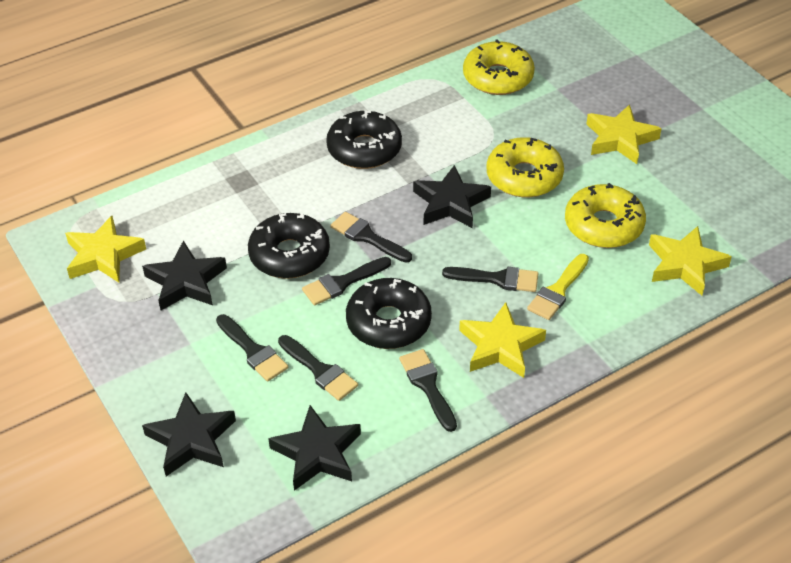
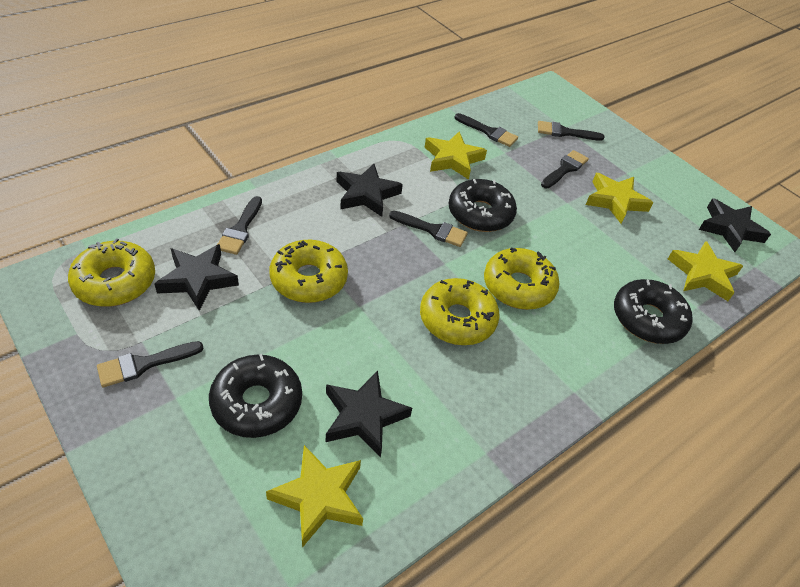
yellow brush: [527,254,589,320] = 1 -> none = 0
yellow donut: [463,39,535,95] [487,137,564,197] [565,183,646,248] = 3 -> [68,238,155,307] [270,240,348,303] [420,278,500,345] [484,247,560,310] = 4

